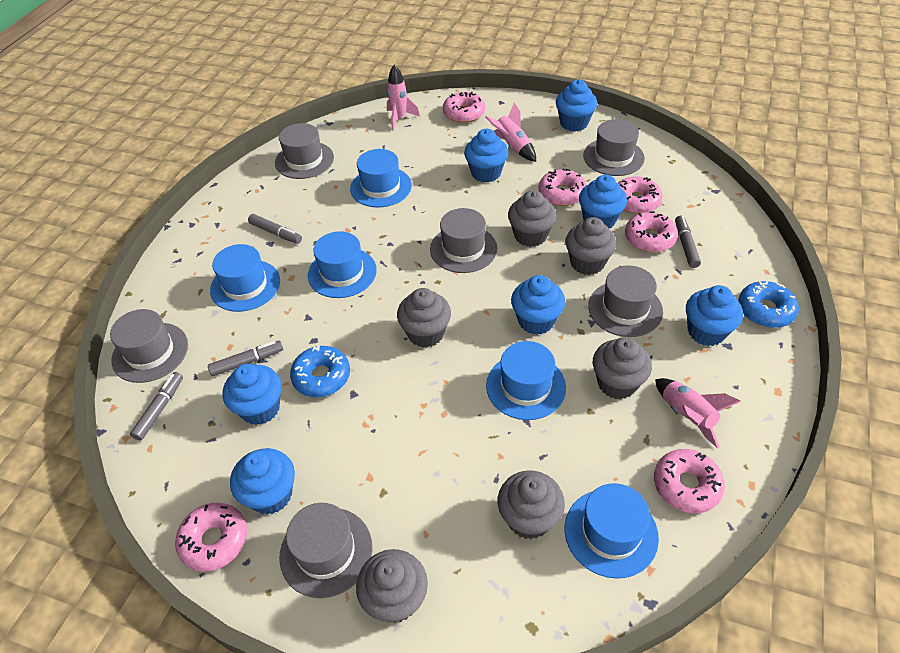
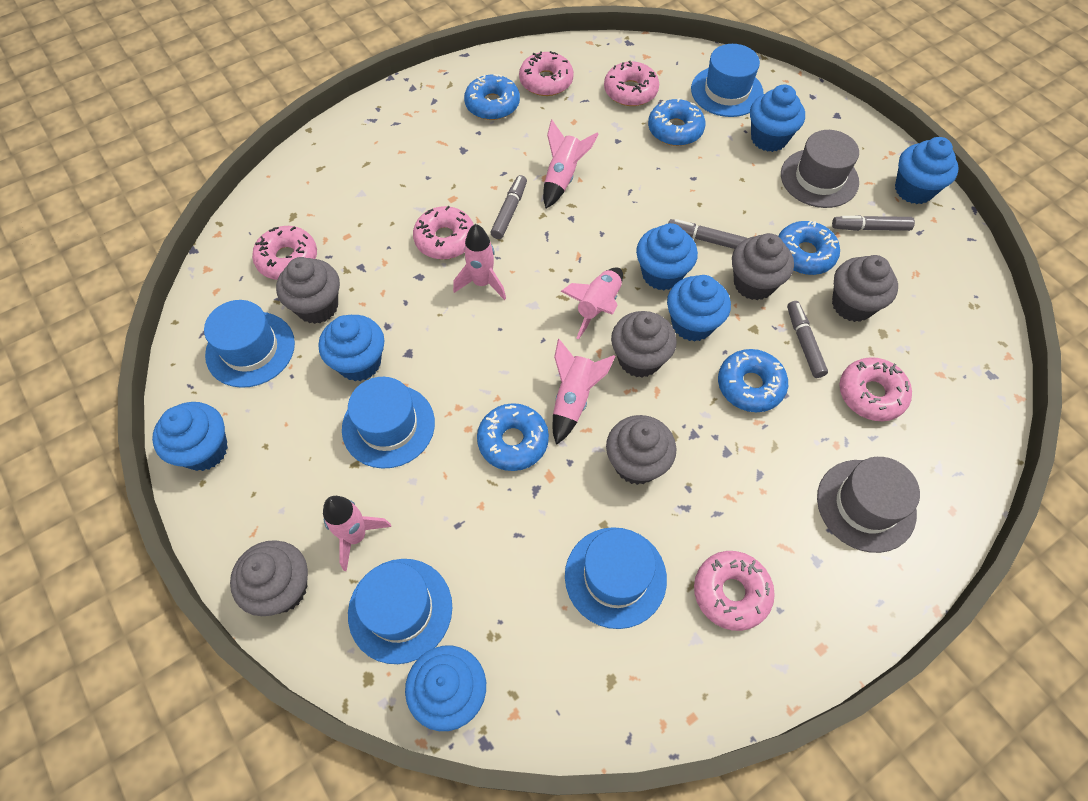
blue donut: [290,345,350,397] [738,281,799,328] = 2 -> [464,74,520,120] [477,403,549,471] [648,98,705,146] [718,349,788,412] [779,220,840,275] = 5
grey hat: [110,309,188,383] [275,123,334,179] [279,503,373,598] [430,208,497,273] [583,119,645,176] [588,265,663,337] = 6 -> [781,130,859,208] [817,457,920,553] = 2
pink rocket: [387,64,420,131] [485,102,536,162] [655,378,741,448] = 3 -> [323,496,391,571] [453,224,506,300] [543,120,598,209] [553,339,615,445] [560,267,623,339] = 5

